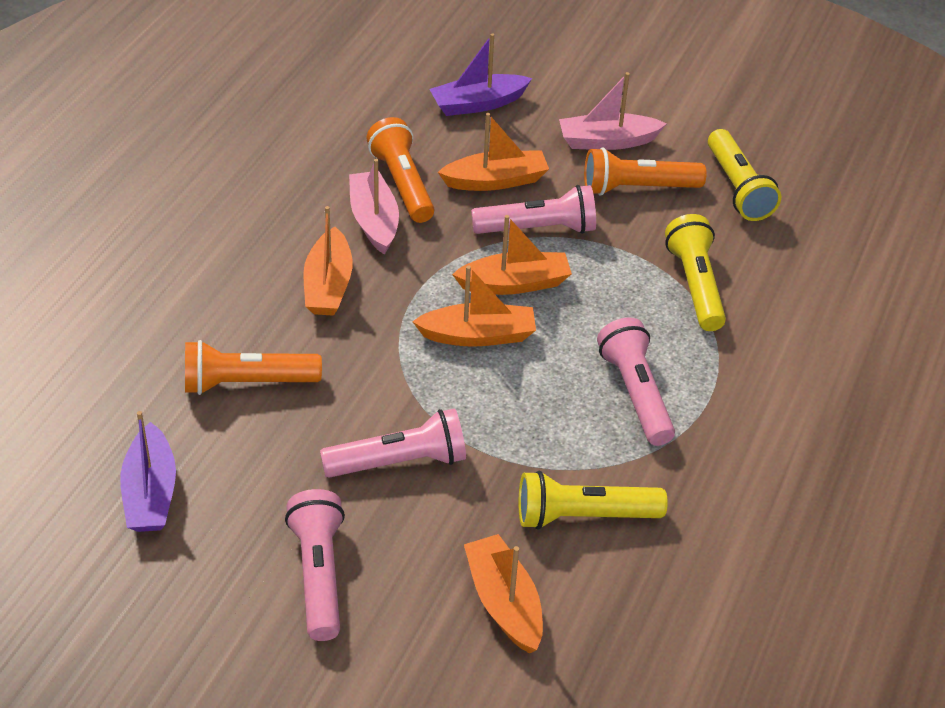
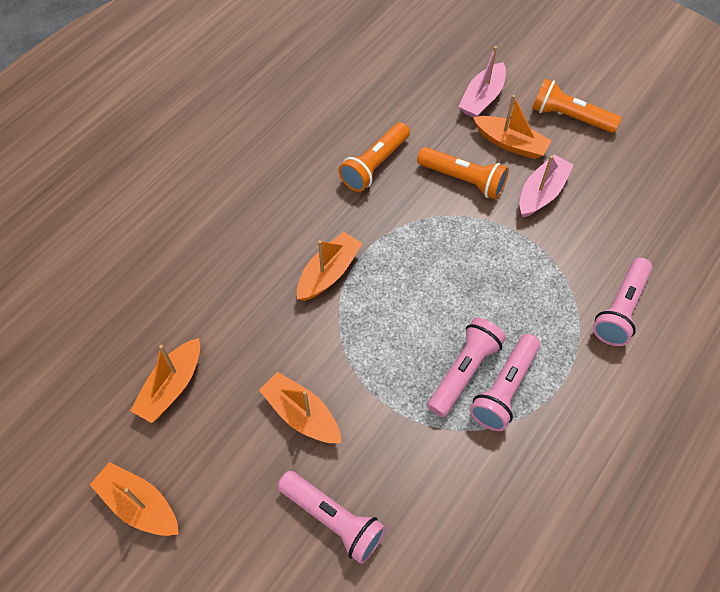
purple boat: [120,411,176,532] [429,33,532,116] = 2 -> none = 0
yellow flashlight: [519,471,668,530] [665,214,726,331] [708,129,781,221] = 3 -> none = 0

